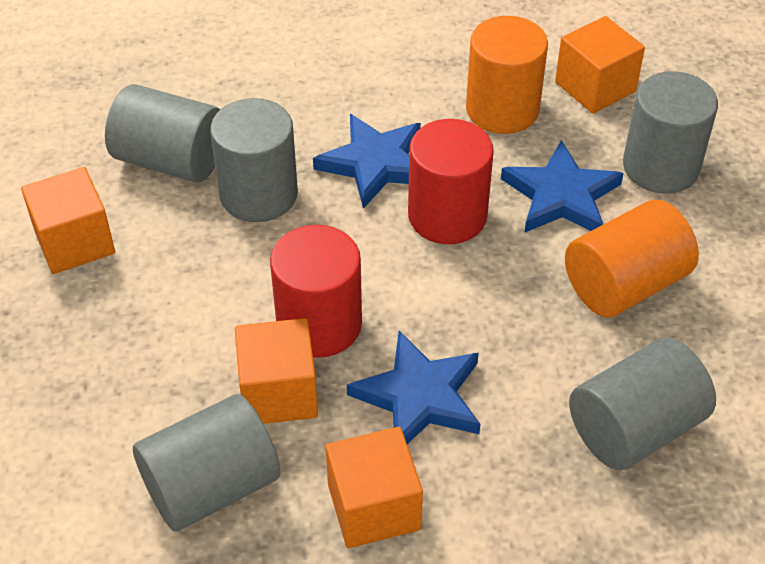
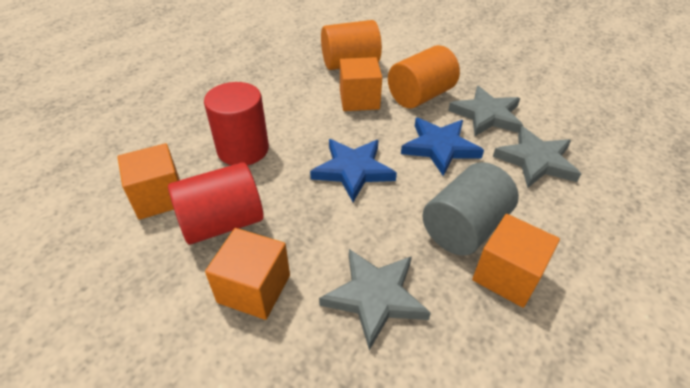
blue star: [313,114,421,209] [347,331,480,444] [501,140,624,233] = 3 -> [310,139,397,202] [401,118,484,176] = 2
grey cylinder: [105,84,220,183] [133,394,281,532] [210,98,298,222] [569,338,716,470] [623,71,718,194] = 5 -> [422,162,519,256] = 1
grey star: none = 0 -> [319,249,431,350] [448,86,523,136] [493,126,581,188] = 3

